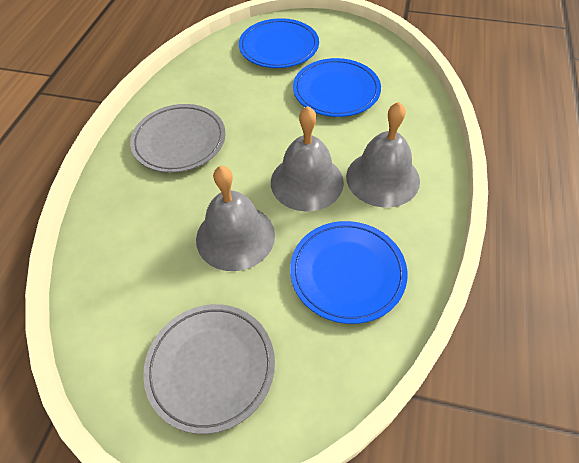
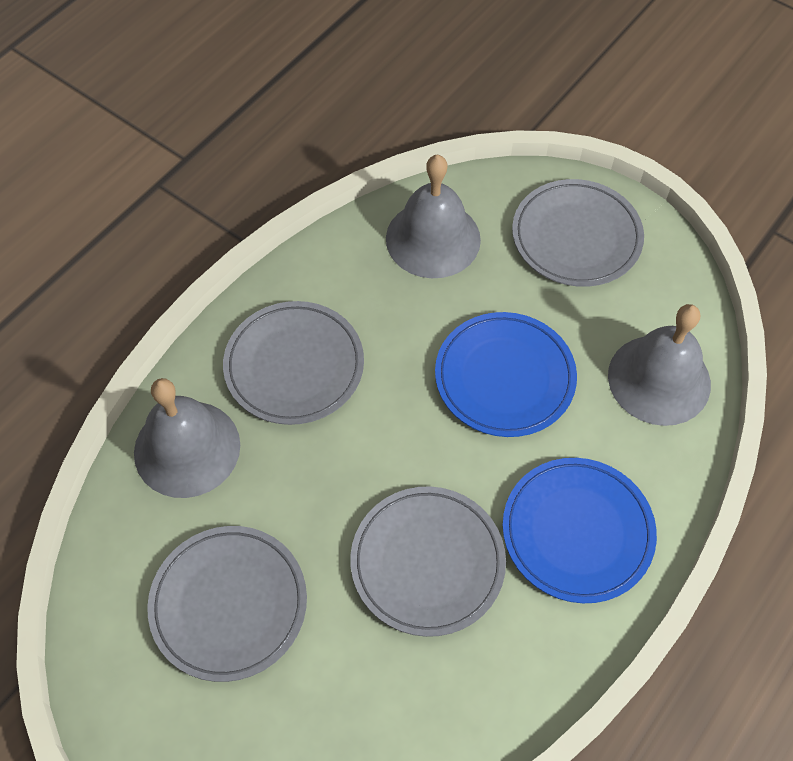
blue plate: [239,18,319,68] [290,221,408,324] [293,58,381,117] = 3 -> [435,312,577,437] [503,458,657,603] = 2
grey plate: [130,104,226,173] [143,304,275,434] = 2 -> [147,526,307,682] [223,301,364,425] [350,486,506,637] [512,179,644,287] = 4

